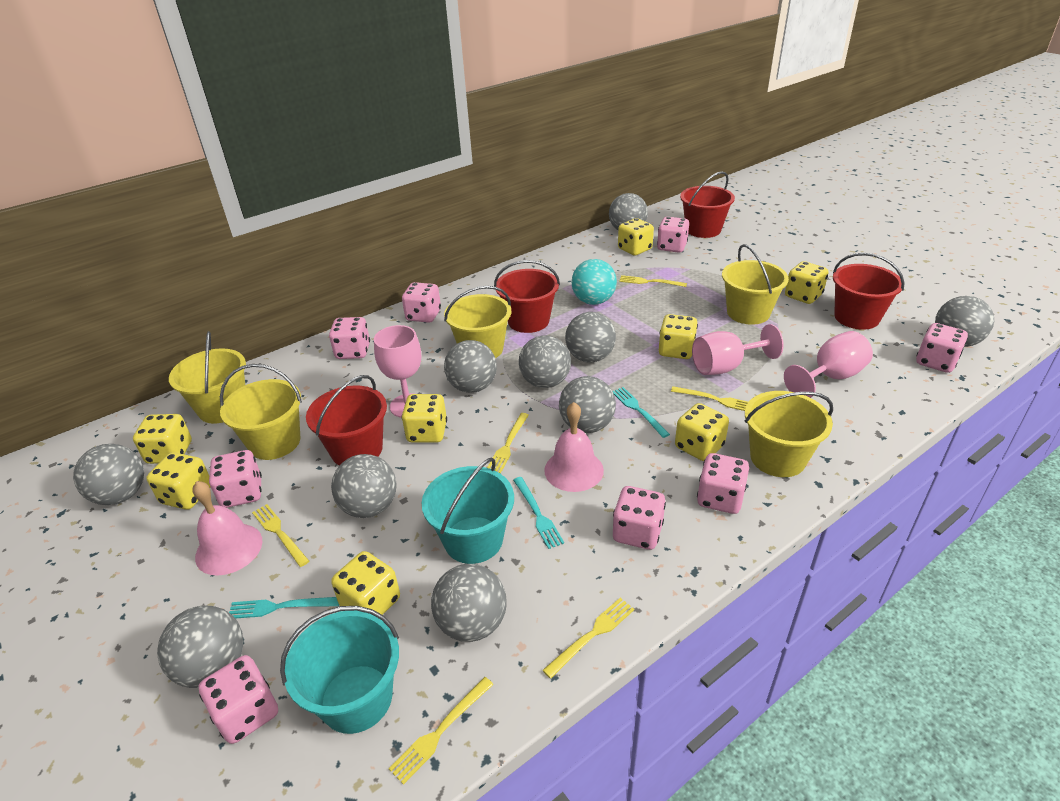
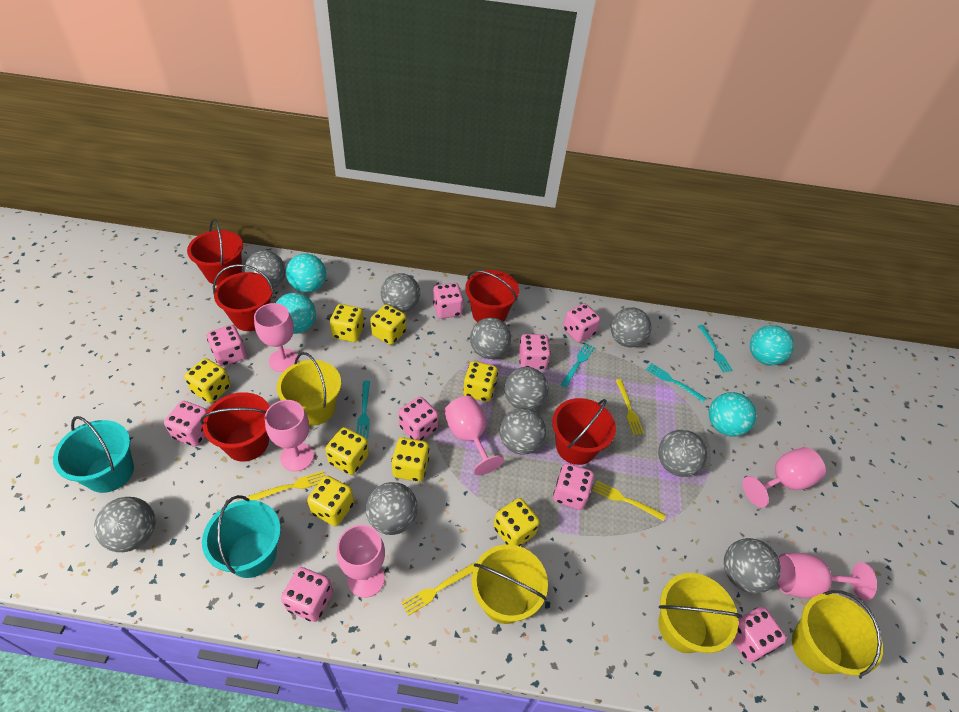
pink bell: [192,481,262,576] [544,402,604,492] = 2 -> none = 0
pink dice: [199,655,278,744] [209,450,262,508] [329,317,370,359] [402,282,441,323] [613,486,666,550] [657,217,689,253] [697,453,749,514] [916,323,968,373] = 8 -> [164,401,207,447] [207,325,246,367] [281,567,333,622] [398,397,438,441] [433,283,463,319] [519,334,551,370] [553,463,594,510] [563,304,600,343] [733,607,787,662] = 9
pink goblet: [374,325,421,418] [692,324,784,375] [784,331,873,398] = 3 -> [254,303,299,372] [265,400,314,472] [337,525,385,598] [444,396,504,475] [742,447,826,508] [777,553,877,600] = 6
red bucket: [306,375,387,466] [494,260,560,333] [680,171,735,238] [833,253,905,330] = 4 -> [187,219,243,285] [200,392,270,462] [213,264,274,331] [465,270,519,322] [552,398,616,465] = 5
turquoise ball: [572,259,617,305] = 1 -> [276,293,316,334] [286,253,326,293] [709,392,756,437] [750,325,794,365] = 4
turquoise fork: [229,597,339,619] [513,477,564,549] [613,387,670,438] = 3 -> [357,381,370,439] [561,343,595,387] [646,363,706,402] [698,325,733,372] = 4
yellow bucket: [169,331,246,424] [220,364,302,460] [444,286,511,358] [722,244,789,325] [745,391,833,477] = 5 -> [277,352,341,426] [472,544,548,624] [658,573,742,653] [792,590,883,677] = 4
yellow fork: [252,504,309,567] [389,677,494,785] [487,413,529,474] [542,598,634,679] [619,275,687,287] [671,386,748,411] = 6 -> [248,471,325,500] [401,563,475,616] [592,481,666,521] [616,379,644,435] = 4

